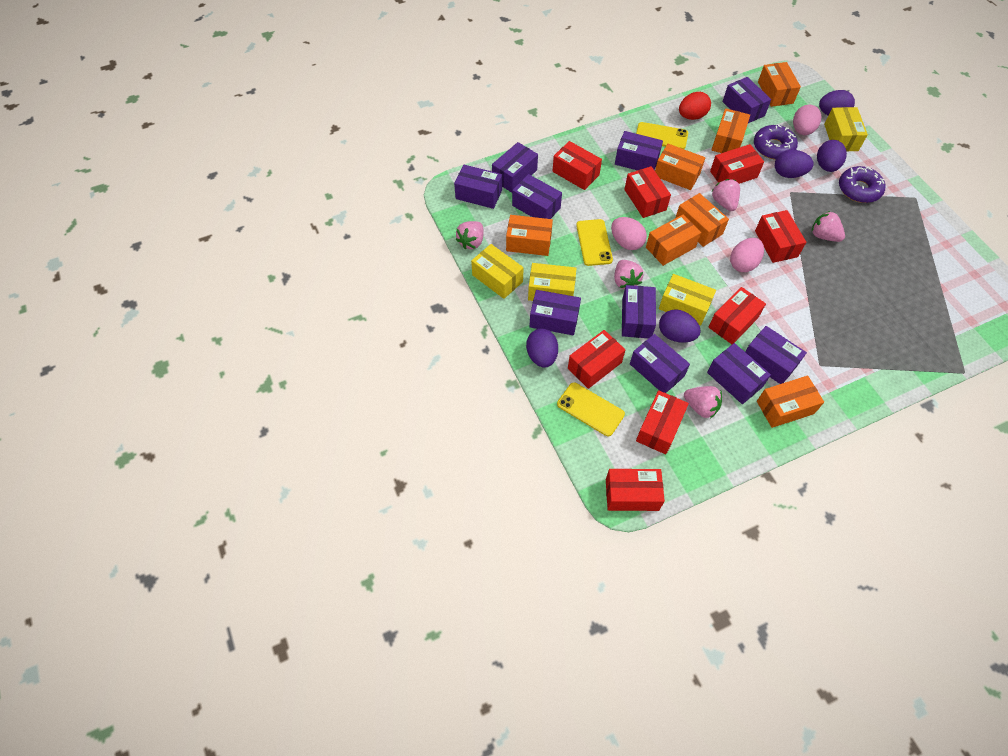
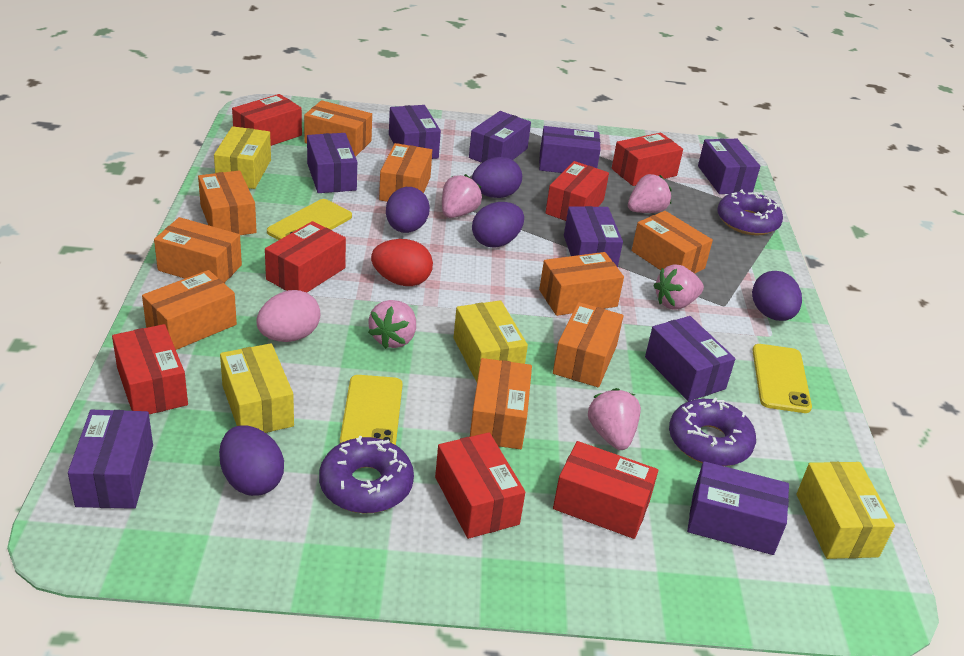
orange box: [506,215,553,256] [646,215,701,266] [655,144,705,190] [676,193,729,247] [711,108,750,153] [757,376,824,428] [758,62,801,107] = 7 -> [142,270,237,350] [154,217,242,283] [198,171,257,235] [304,100,372,156] [379,143,432,202] [470,358,532,449] [539,252,624,316] [553,302,623,387] [632,211,713,274] = 9
pink egg: [611,217,647,250] [730,238,764,272] [793,104,821,135] = 3 -> [257,290,320,342] = 1
purple box: [454,165,502,209] [492,142,538,193] [512,174,562,219] [529,290,581,335] [615,131,663,170] [622,285,656,338] [630,334,690,393] [707,343,771,404] [723,77,771,123] [745,326,807,384] = 10 -> [68,410,153,509] [307,133,357,193] [389,105,441,159] [469,111,531,163] [539,126,601,173] [564,206,623,268] [645,316,735,401] [687,461,789,555] [698,139,760,194] = 9
purple donut: [754,125,798,159] [839,166,886,203] = 2 -> [319,436,414,513] [669,398,756,466] [717,189,783,235] = 3
red box: [553,141,602,190] [568,330,625,389] [606,469,665,511] [624,166,671,218] [636,390,689,454] [708,287,766,344] [710,144,764,184] [755,210,806,263] = 8 -> [112,324,188,414] [232,94,302,146] [265,221,346,293] [435,432,525,539] [545,161,609,221] [553,441,658,539] [612,133,683,186] = 7

